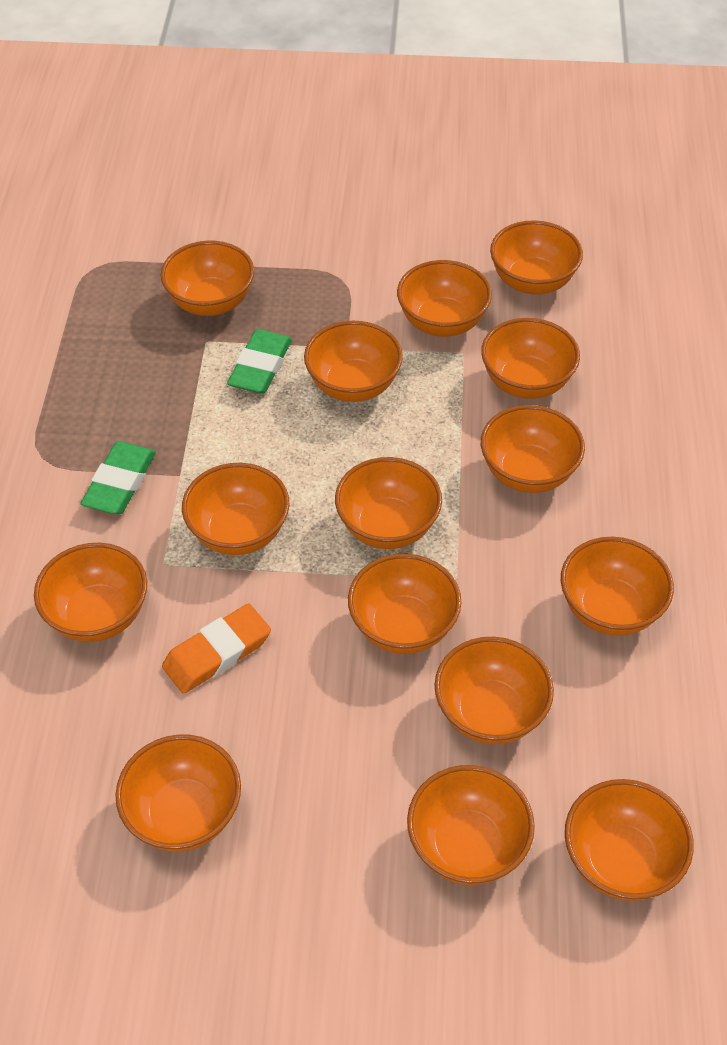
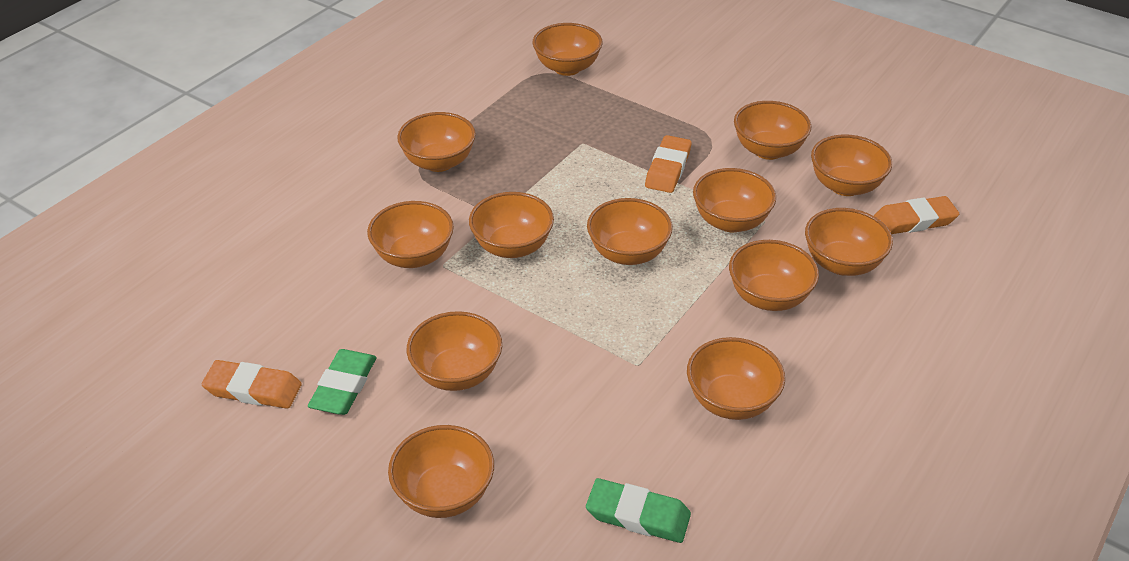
orange bowl: [34,543,147,642] [115,734,241,851] [161,241,254,316] [182,463,289,555] [304,321,403,402] [335,457,442,549] [348,554,461,654] [397,260,492,337] [407,765,535,885] [434,637,554,744] [481,318,580,399] [481,405,585,493] [490,220,583,294] [561,537,674,636] [565,779,694,901] = 15 -> [367,201,454,268] [388,425,494,518] [397,112,476,172] [407,311,502,391] [469,192,554,258] [533,23,602,76] [587,198,672,265] [687,337,785,420] [693,168,776,232] [729,240,819,311] [734,101,811,160] [805,208,893,276] [811,134,892,196] = 13
orange eraser: [162,604,271,694] = 1 -> [202,360,302,409] [645,135,691,193] [874,196,959,234] = 3

